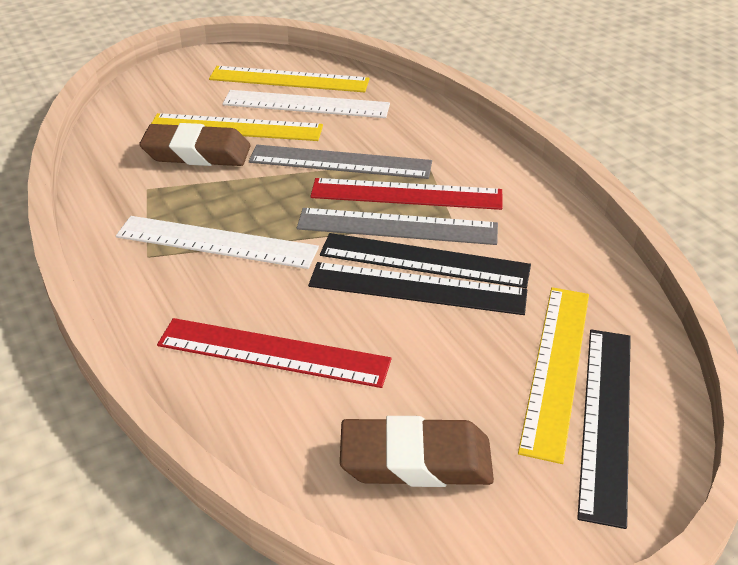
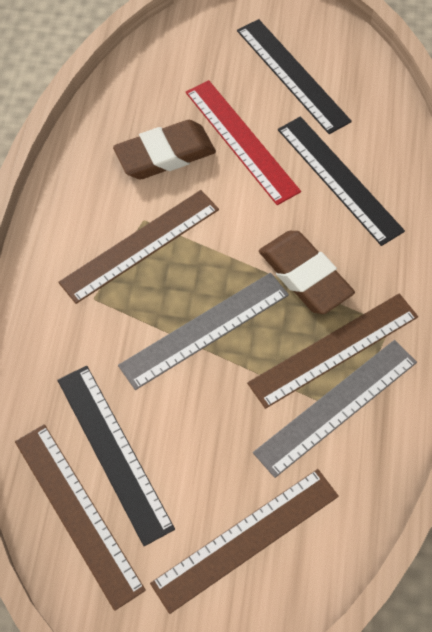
brown ruler: none = 0 -> [15,424,146,611] [58,190,219,304] [150,469,339,614] [247,294,418,409] = 4
red ruler: [157,318,392,388] [310,178,503,210] = 2 -> [186,80,301,205] = 1
white ruler: [116,216,319,269] [223,90,390,118] = 2 -> none = 0
yellow ruler: [151,113,323,141] [209,66,370,92] [518,287,589,464] = 3 -> none = 0

